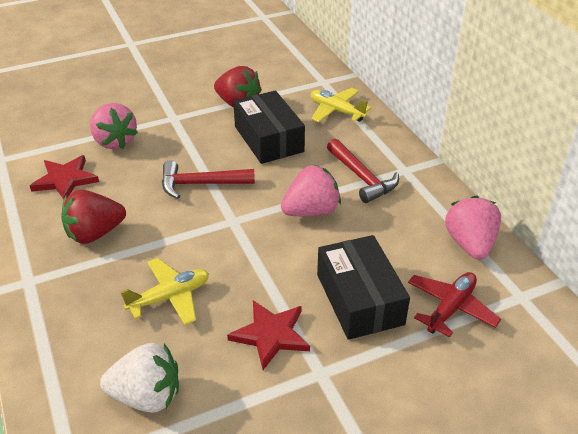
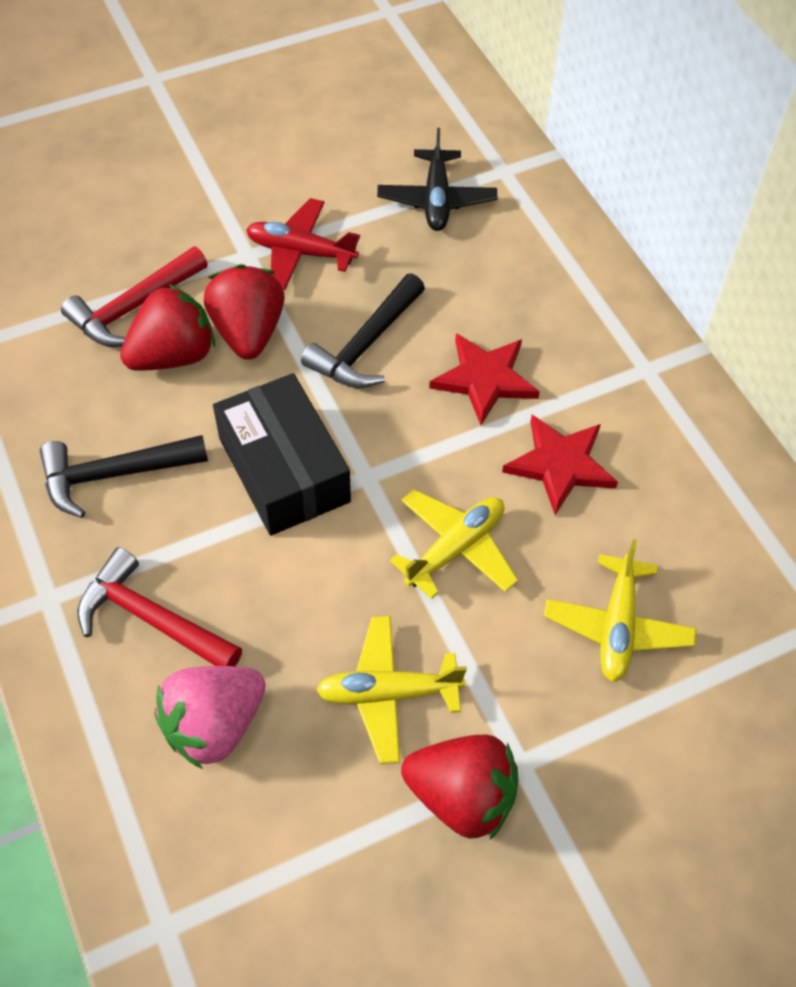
black box: [233,90,305,164] [317,235,410,340] = 2 -> [213,373,351,536] = 1
black hammer: none = 0 -> [40,435,208,518] [301,273,425,388] = 2
black plane: none = 0 -> [377,128,497,231] = 1
pink strawberry: [90,103,138,149] [281,165,341,216] [445,195,501,260] = 3 -> [154,666,266,769] = 1
red strawberry: [61,190,126,244] [214,66,262,107] = 2 -> [120,284,215,371] [204,264,285,360] [401,735,518,840] = 3
white strawberry: [100,343,179,413] = 1 -> none = 0
yellow plane: [121,258,209,325] [311,88,371,122] = 2 -> [316,616,467,764] [390,489,518,599] [544,539,697,682] = 3

